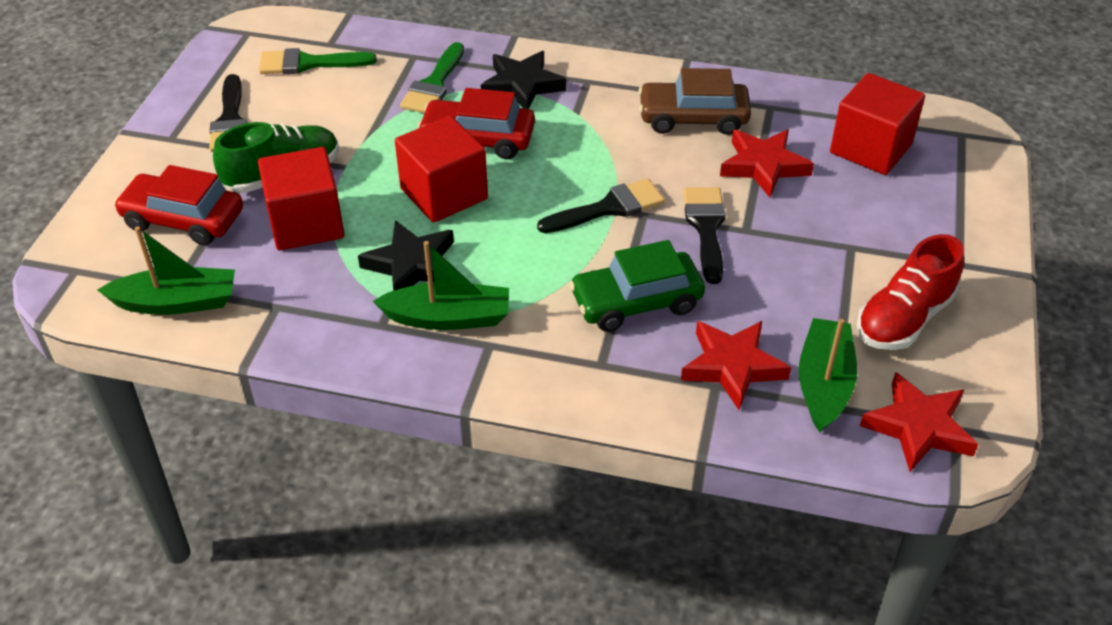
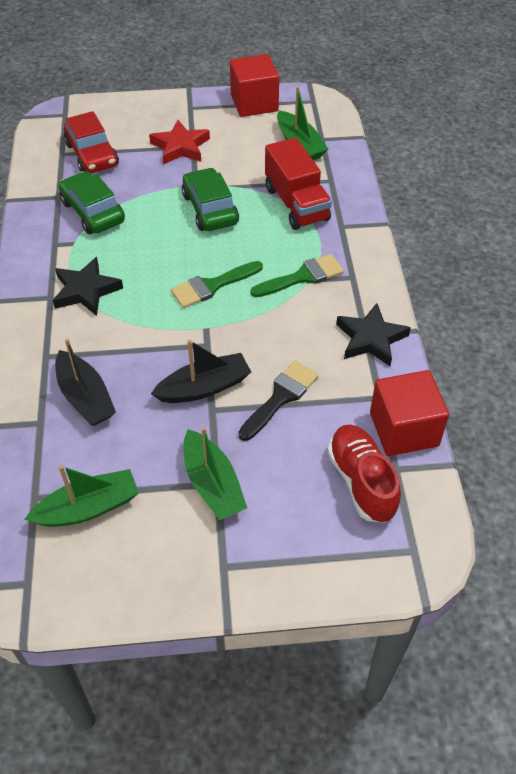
black boat: none = 0 -> [55,339,116,426] [151,339,251,403] = 2
black brush: [209,74,248,152] [537,178,665,233] [683,187,726,284] = 3 -> [238,361,319,441] = 1
brown car: [639,68,751,135] = 1 -> none = 0
green car: [569,240,705,332] = 1 -> [59,171,125,234] [182,168,239,231] = 2
green shoe: [213,122,339,193] = 1 -> none = 0
red car: [114,165,243,246] [417,88,535,159] = 2 -> [64,111,119,173] = 1
red cube: [258,147,344,250] [395,116,488,223] [830,73,925,175] = 3 -> [230,54,279,117] [370,370,449,456] = 2
red star: [681,321,791,410] [720,130,814,198] [860,372,979,472] = 3 -> [149,120,210,164] = 1
red truck: none = 0 -> [265,138,332,230] = 1

